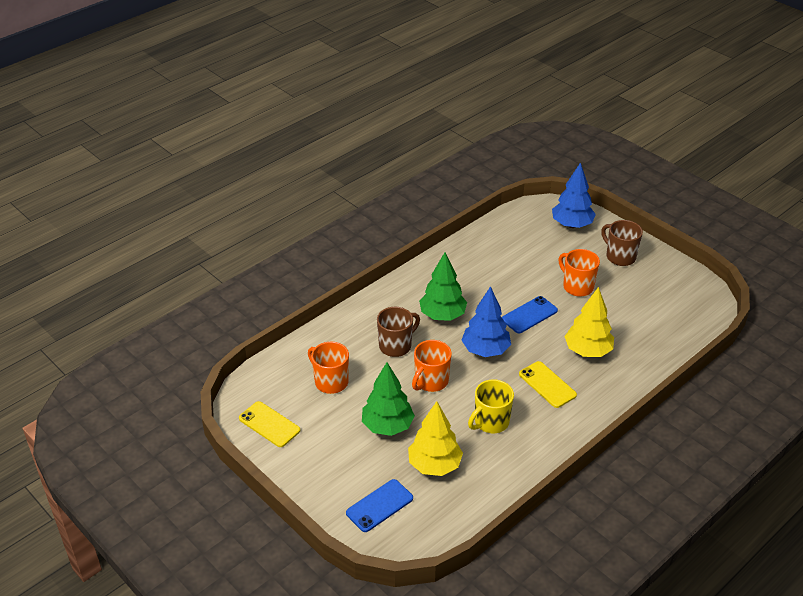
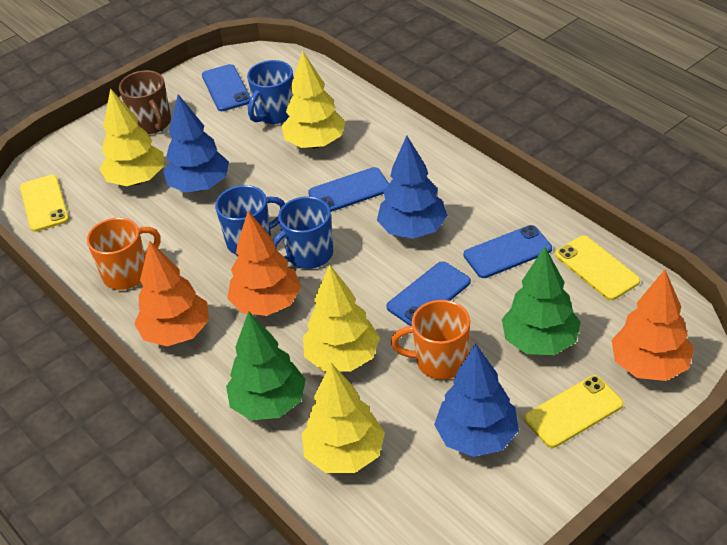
blue mug: none = 0 -> [215,185,285,255] [247,60,293,124] [273,196,333,269] = 3
blue phone: [346,479,413,532] [502,296,558,333] = 2 -> [202,64,251,111] [308,167,389,212] [386,261,471,326] [464,225,552,278] = 4
blue tree: [461,286,511,357] [552,163,596,228] = 2 -> [163,94,229,193] [377,136,448,239] [434,344,519,457] = 3
brown mug: [377,307,420,357] [601,220,643,266] = 2 -> [119,70,171,134] = 1
orange mug: [308,342,349,394] [412,340,452,392] [559,249,600,297] = 3 -> [87,217,161,290] [391,300,470,380] = 2
orange tree: none = 0 -> [134,240,209,346] [227,211,301,316] [611,270,694,381] = 3
yellow mug: [468,379,514,433] = 1 -> none = 0
yellow phone: [239,401,300,447] [519,361,577,408] = 2 -> [20,175,69,232] [524,375,623,448] [555,236,640,300] = 3
yellow tree: [408,401,463,476] [564,287,614,357] = 2 -> [100,88,164,186] [282,51,345,148] [302,363,385,473] [303,264,380,372] = 4

